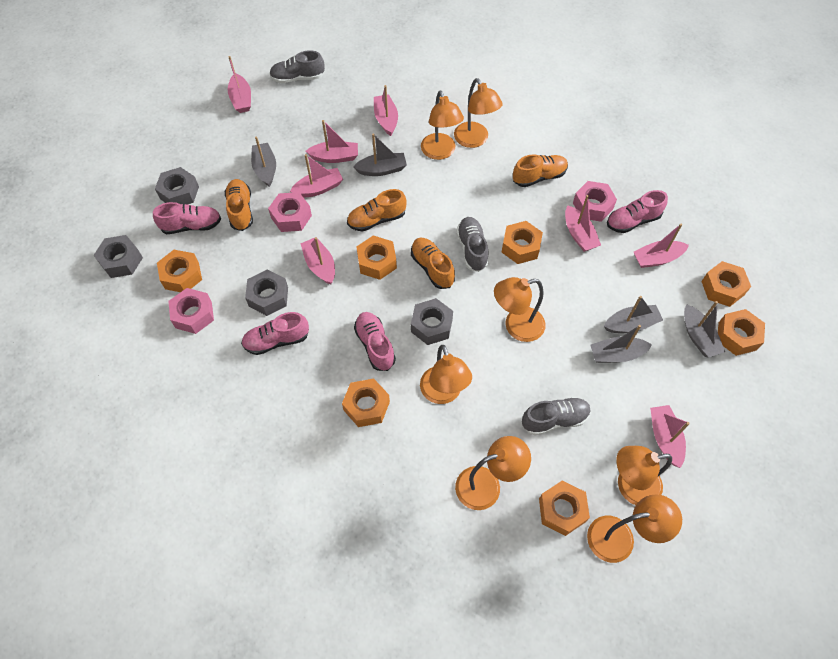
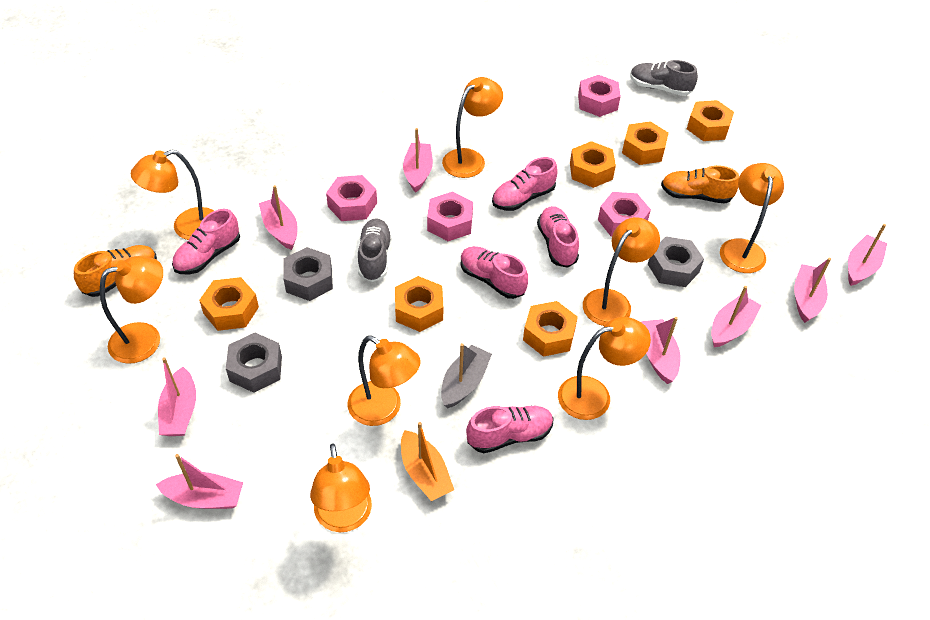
grey boat: [251,137,276,187] [353,134,407,176] [590,325,652,363] [604,296,663,333] [684,301,725,358] = 5 -> [441,343,492,408] = 1
grey nut: [94,235,143,278] [155,167,199,204] [245,270,288,316] [411,298,453,345] = 4 -> [226,333,282,393] [283,247,333,301] [648,237,704,287] = 3
grey shoe: [269,50,325,83] [456,217,489,272] [522,397,591,435] = 3 -> [358,218,392,282] [630,60,698,96] = 2
orange boat: none = 0 -> [401,422,454,501] = 1
orange lamp: [420,345,472,404] [421,90,464,160] [454,78,503,148] [455,436,531,510] [494,277,545,342] [587,494,682,563] [616,446,672,505] = 7 -> [100,256,163,364] [131,150,214,240] [310,443,372,532] [348,336,421,426] [442,77,503,178] [558,317,651,420] [583,217,660,326] [720,163,784,273] = 8
orange nut: [157,250,202,292] [342,378,390,427] [357,235,397,280] [502,221,543,264] [539,480,590,536] [701,261,751,307] [718,309,765,356] = 7 -> [199,277,259,331] [395,276,443,332] [523,301,578,357] [570,141,616,188] [622,121,669,165] [687,100,734,141] = 6
orange shoe: [225,179,253,231] [347,189,407,231] [411,238,455,289] [513,154,568,187] = 4 -> [74,245,157,297] [661,165,739,204] = 2
pink nut: [168,288,214,334] [268,192,312,232] [573,181,617,222] = 3 -> [326,175,377,221] [427,192,473,241] [578,75,621,117] [598,192,651,237] = 4
pink shoe: [153,202,221,234] [241,312,309,355] [354,312,396,371] [607,190,668,233] = 4 -> [172,209,240,274] [461,246,528,299] [466,406,553,453] [492,157,557,211] [537,206,579,268] = 5

